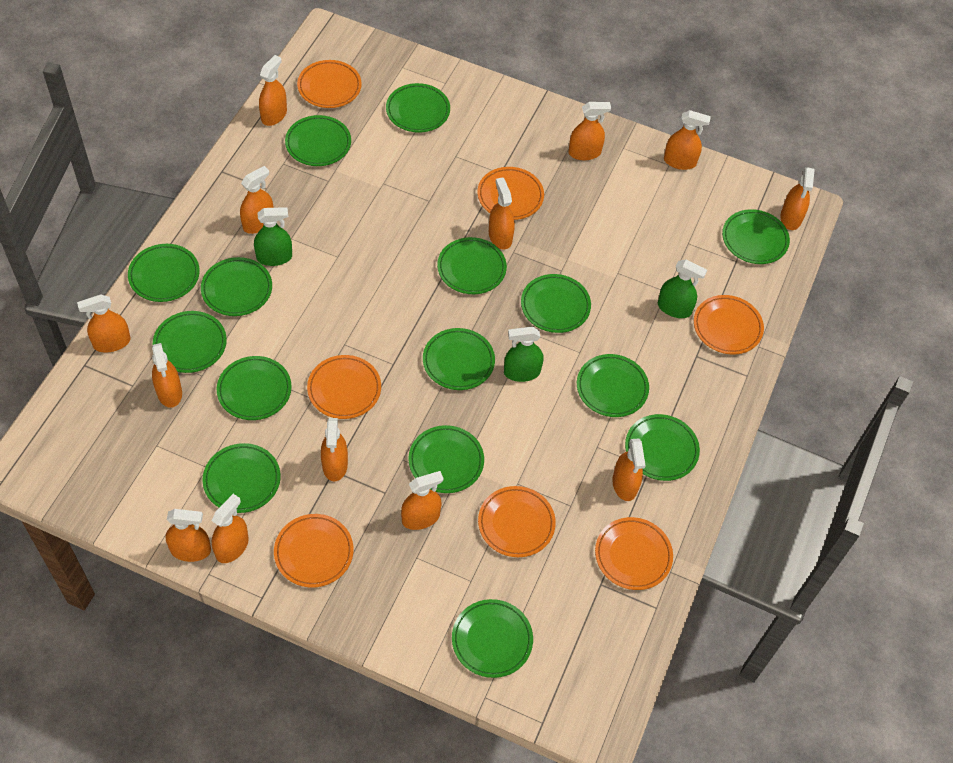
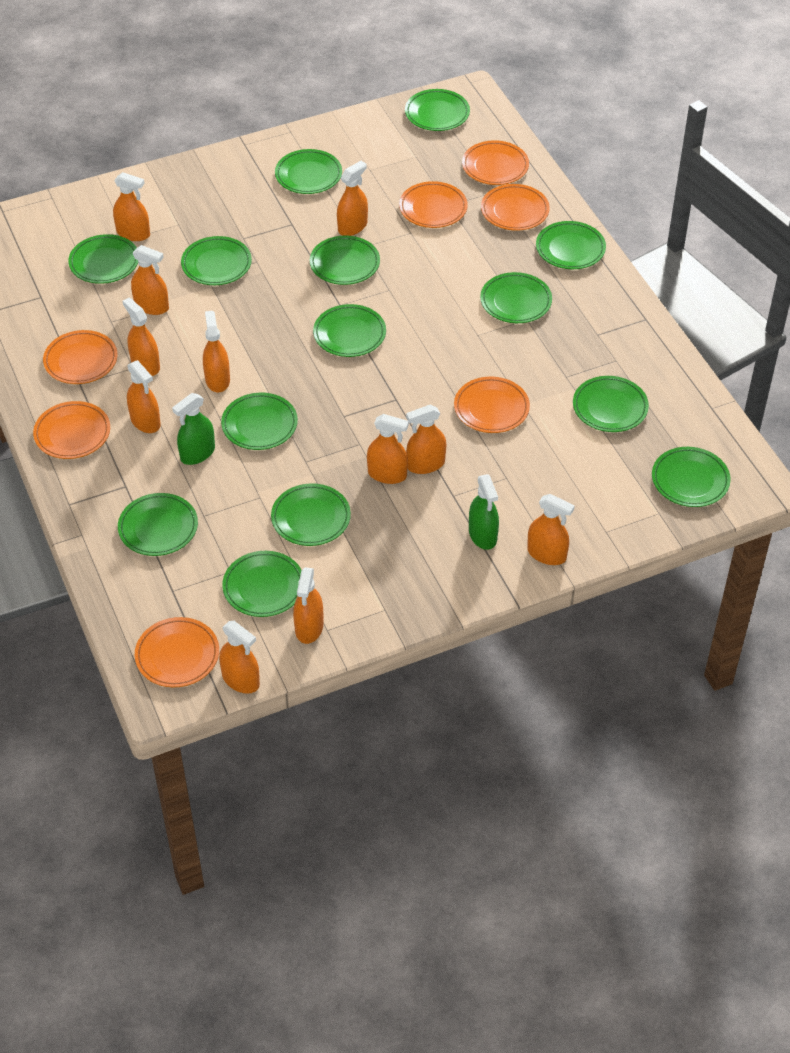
green plate: [128,244,200,302] [153,311,227,373] [201,257,272,316] [202,443,281,513] [217,356,292,420] [285,115,351,166] [386,83,450,133] [408,425,484,493] [423,328,495,390] [437,237,507,294] [452,599,533,678] [521,274,591,333] [577,354,649,417] [625,414,700,481] [722,209,790,264] = 15 -> [68,234,138,284] [118,493,198,556] [181,236,252,285] [221,393,298,450] [222,551,301,617] [271,483,351,546] [275,149,342,194] [310,236,380,285] [313,304,386,357] [405,89,470,131] [480,272,552,323] [536,221,606,269] [573,376,649,432] [652,447,731,507] = 14
green spray bottle: [254,207,292,266] [504,327,543,382] [658,259,707,318] = 3 -> [172,393,215,465] [469,474,499,550] = 2
orange spray bottle: [77,294,130,353] [152,343,182,408] [166,509,211,562] [212,494,249,563] [240,166,274,234] [259,55,287,126] [321,418,348,481] [401,471,443,530] [489,177,515,250] [569,102,611,160] [612,439,646,501] [664,110,711,170] [781,167,815,230] = 13 -> [113,172,150,241] [123,298,160,376] [127,360,161,433] [131,245,169,315] [203,311,230,392] [219,621,260,694] [293,567,323,644] [337,161,368,236] [367,414,409,484] [406,405,446,474] [527,494,575,565] = 11

